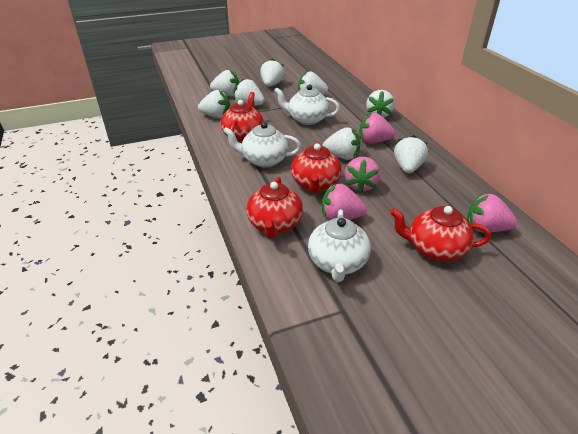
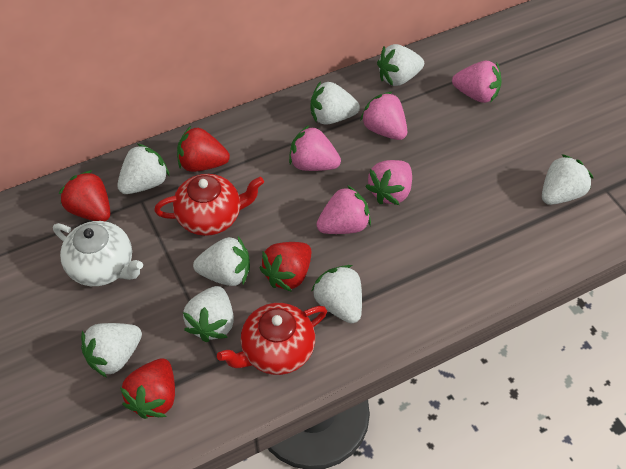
pink strawberry: [322,183,367,220] [344,157,380,193] [359,113,395,143] [467,193,517,232] = 4 -> [289,125,341,171] [316,185,371,234] [360,92,407,140] [365,160,412,205] [452,61,502,103] = 5
red strawberry: none = 0 -> [59,170,110,221] [120,358,175,419] [177,126,230,172] [260,242,312,292] = 4
red teapot: [221,92,264,142] [246,177,303,239] [291,142,342,193] [390,206,491,261] = 4 -> [154,174,264,236] [217,303,327,375] = 2
white teapot: [223,122,301,168] [274,84,340,125] [308,209,371,282] = 3 -> [53,221,143,286] = 1

